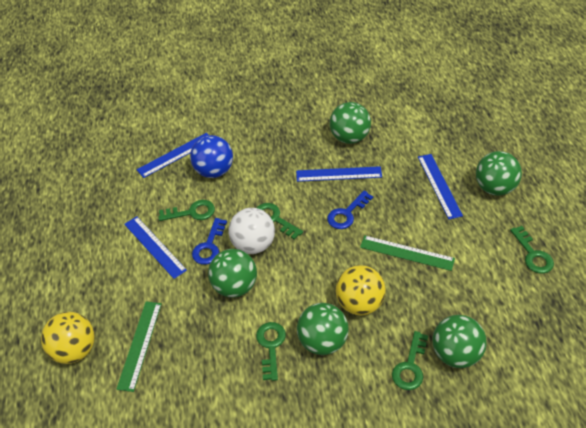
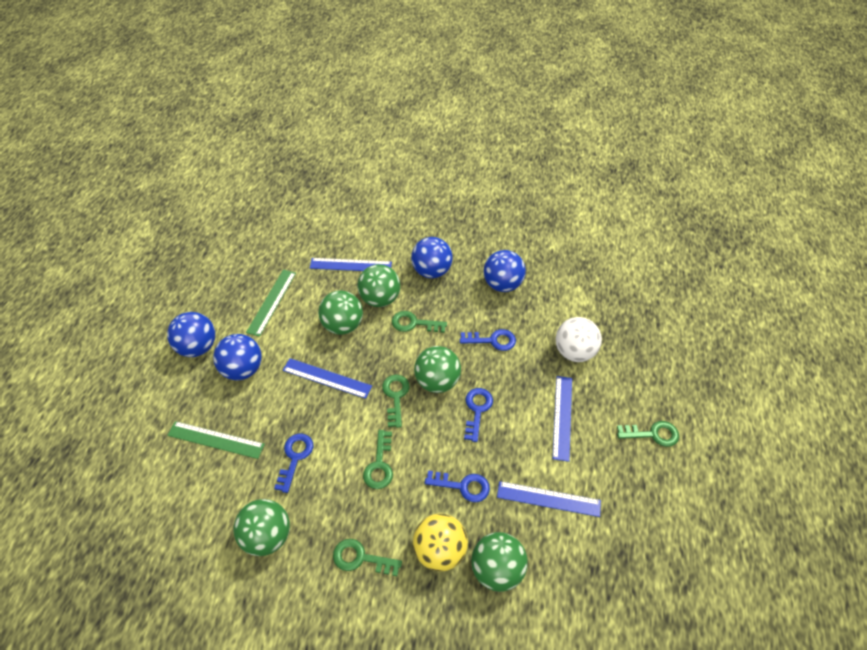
blue ball: [190,135,233,178] = 1 -> [167,312,215,357] [213,334,262,380] [411,237,453,278] [483,250,526,292] = 4
blue key: [192,218,227,265] [327,191,373,229] = 2 -> [274,434,314,493] [425,470,490,502] [460,329,516,351] [464,388,493,442] = 4
yellow ball: [41,312,95,364] [336,265,386,316] = 2 -> [413,513,468,572] = 1

